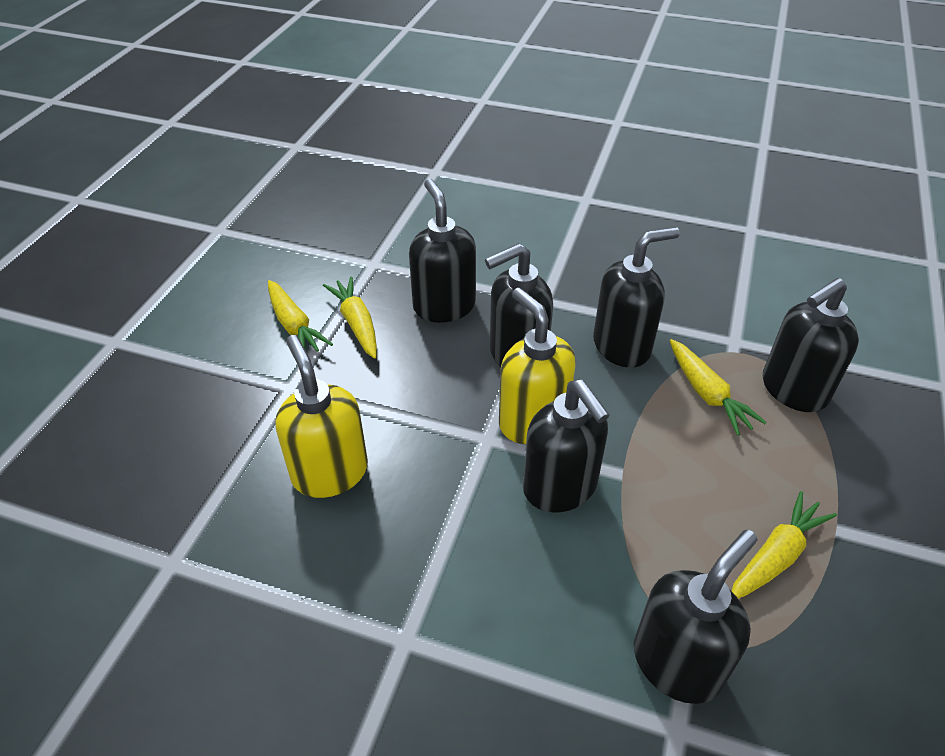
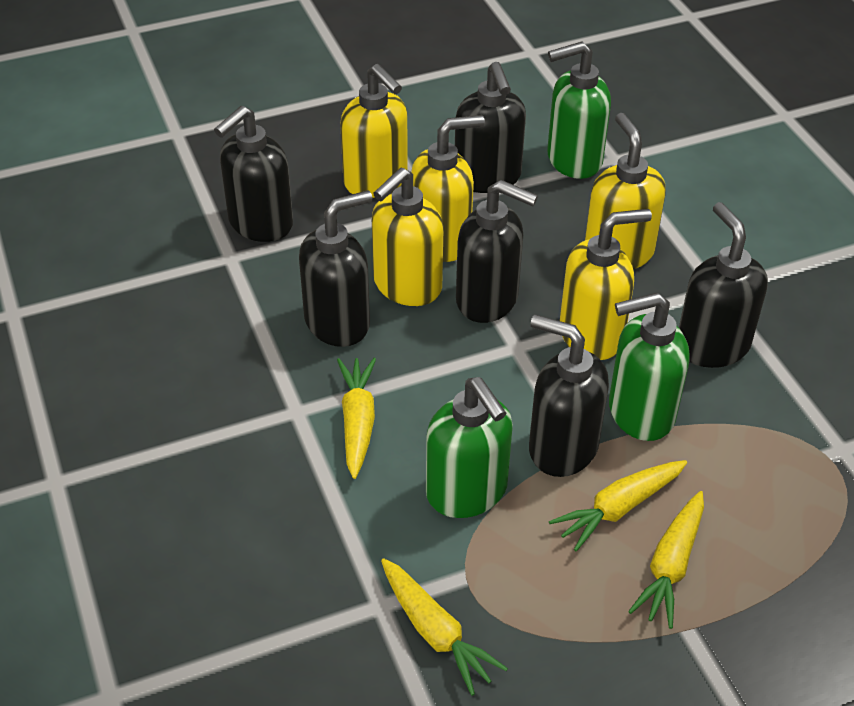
green soap dispenser: none = 0 -> [426,377,513,518] [547,41,611,179] [609,292,689,441] = 3
yellow soap dispenser: [275,335,368,498] [499,288,576,444] = 2 -> [340,64,408,198] [372,168,444,306] [411,115,485,262] [560,209,652,360] [585,113,666,269] = 5

